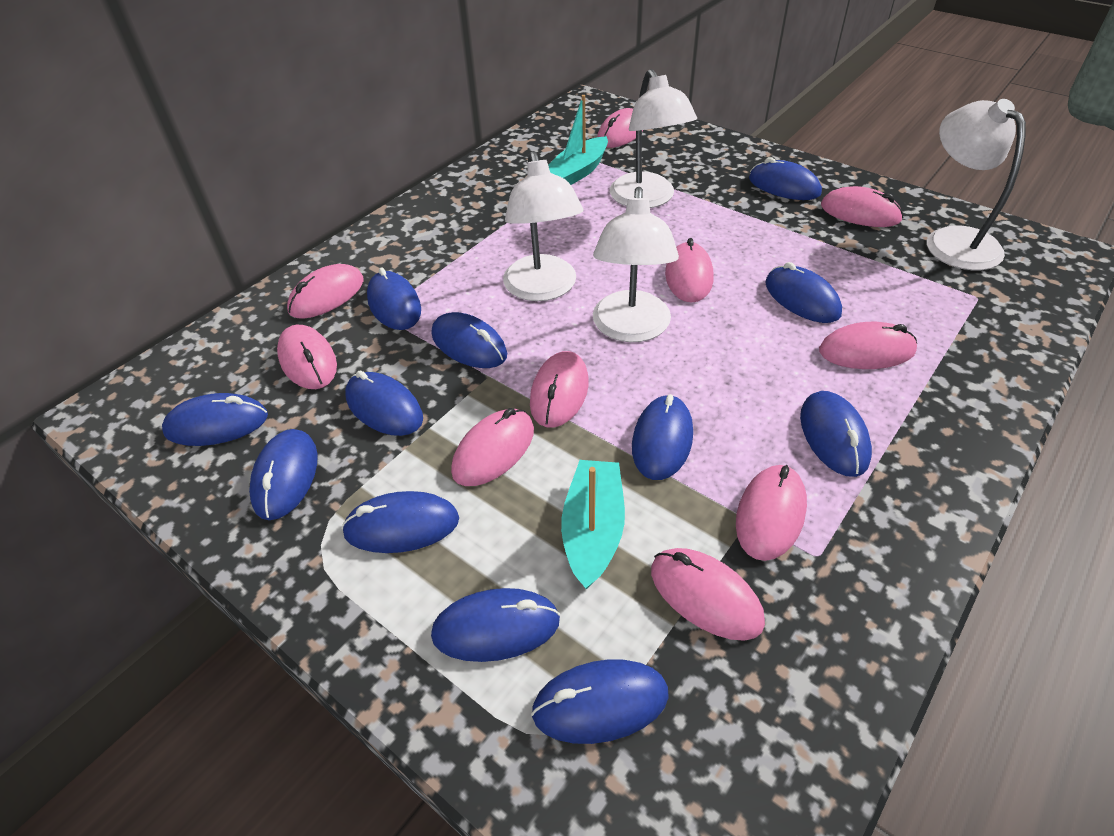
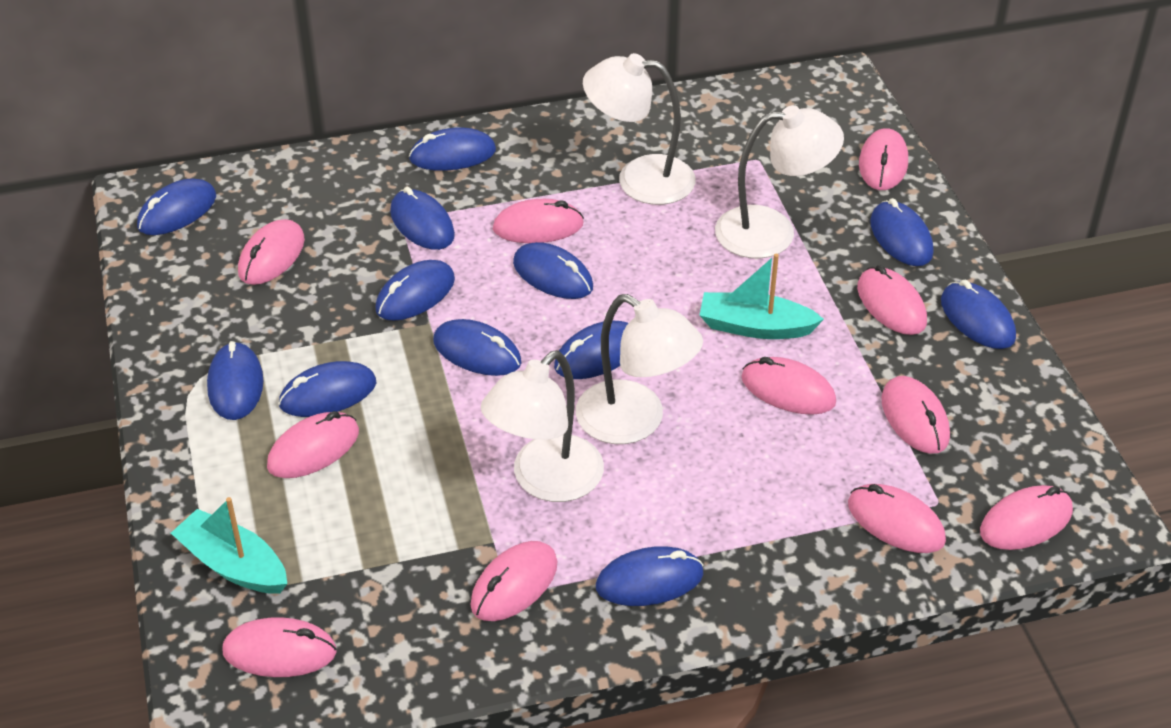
pink mouse: [277,325,337,389] [287,264,363,319] [451,408,534,486] [530,351,589,427] [597,108,643,148] [651,548,765,641] [665,238,713,303] [736,465,807,561] [819,322,917,369] [821,186,903,227] = 10 -> [222,617,337,677] [238,219,305,285] [267,411,359,478] [471,541,558,621] [493,199,584,243] [741,357,836,415] [848,484,946,553] [857,265,927,335] [859,128,908,190] [881,376,950,454] [980,485,1073,550] = 11

